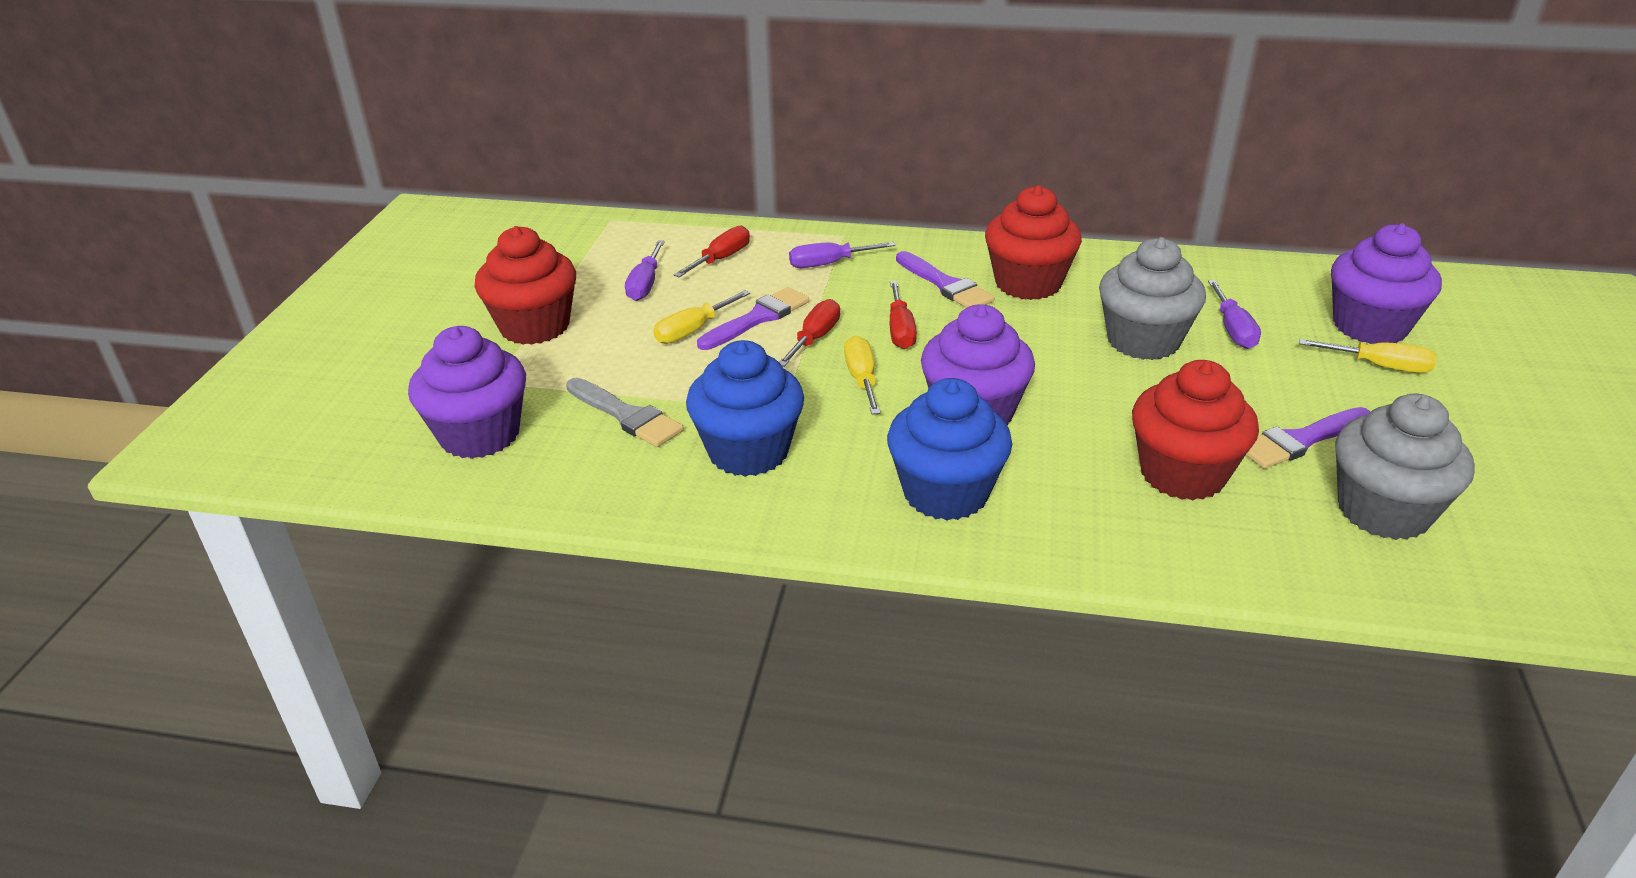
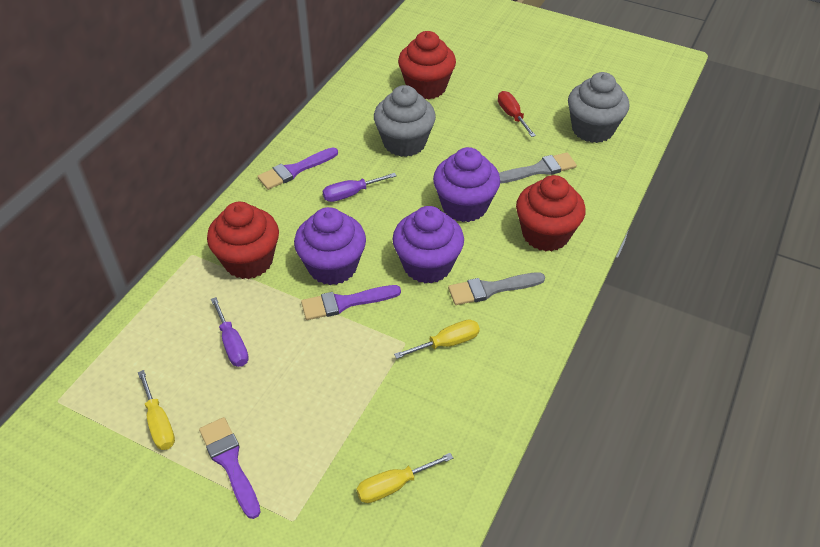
blue cupcake: [686,340,804,477] [887,378,1012,520] = 2 -> none = 0
grey brush: [566,378,684,447] = 1 -> [448,272,545,305] [499,152,577,184] = 2
purple screwdriver: [625,240,665,301] [789,242,896,268] [1208,280,1261,349] = 3 -> [211,297,249,367] [322,173,397,202] = 2
red screwdriver: [674,226,750,277] [779,299,840,367] [890,281,917,349] = 3 -> [498,91,536,137] = 1

